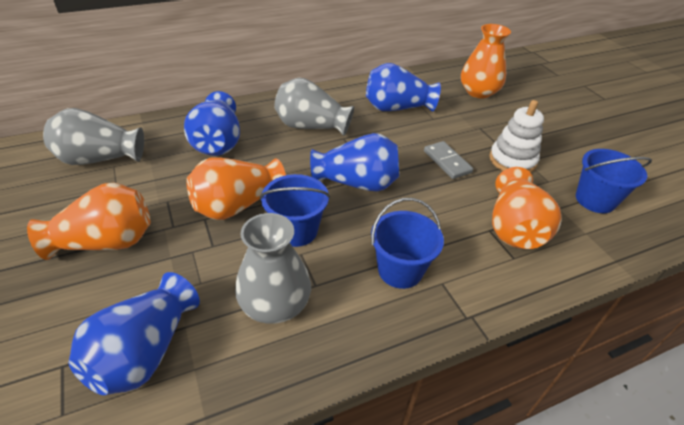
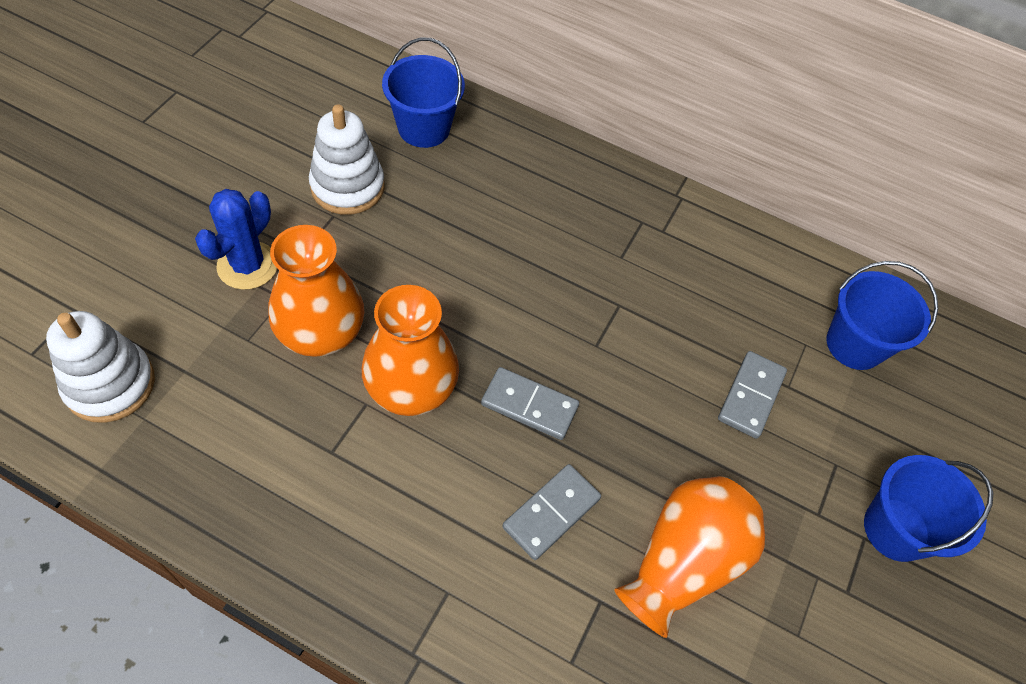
blue cactus: none = 0 -> [195,189,277,290] = 1
blue vase: [68,272,200,395] [184,91,240,156] [310,133,399,192] [366,63,441,112] = 4 -> none = 0
grey domino: [424,141,473,179] = 1 -> [481,367,579,440] [502,464,601,560] [718,351,787,439] = 3
grey vase: [43,108,144,165] [235,213,311,324] [274,78,354,136] = 3 -> none = 0
orange vase: [27,183,151,260] [186,158,286,220] [461,24,511,98] [492,167,561,249] = 4 -> [269,225,364,357] [362,285,459,416] [614,476,765,638] = 3
white stacking toy: [489,100,544,173] = 1 -> [46,311,155,423] [309,104,385,215] = 2

